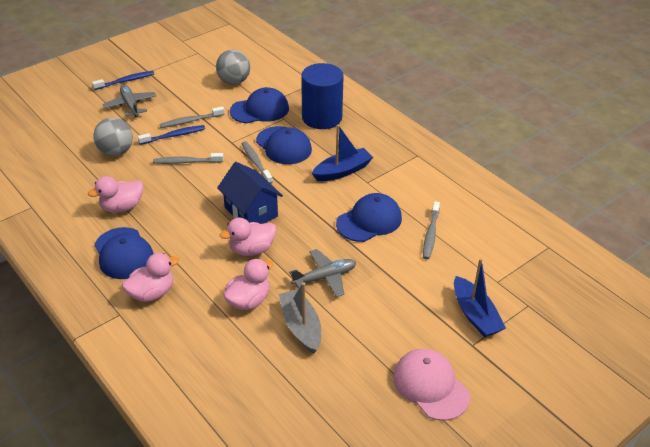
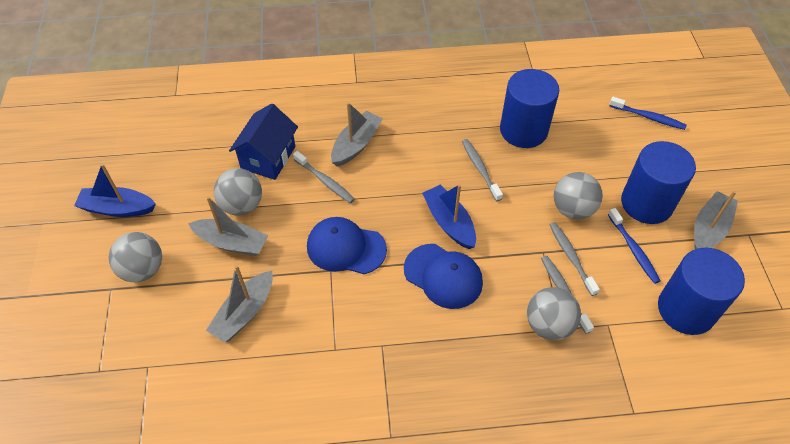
blue cap: [94,227,154,279] [230,87,289,123] [256,126,312,164] [336,193,402,242] = 4 -> [307,217,387,274] [404,244,483,309] = 2
blue cylinder: [301,63,344,129] = 1 -> [500,69,559,148] [621,141,696,224] [658,248,745,335] = 3
grey ball: [93,117,133,156] [216,50,250,85] = 2 -> [109,232,162,282] [214,168,262,215] [527,287,581,341] [554,172,603,220] = 4
grey boat: [279,283,321,354] = 1 -> [188,196,268,256] [206,265,273,343] [331,102,383,167] [694,190,738,249] = 4
grey plane: [102,85,156,117] [289,249,356,297] = 2 -> none = 0
pink cap: [393,349,470,421] = 1 -> none = 0
pink duck: [88,176,143,213] [122,253,179,302] [220,218,276,256] [224,259,274,310] = 4 -> none = 0

